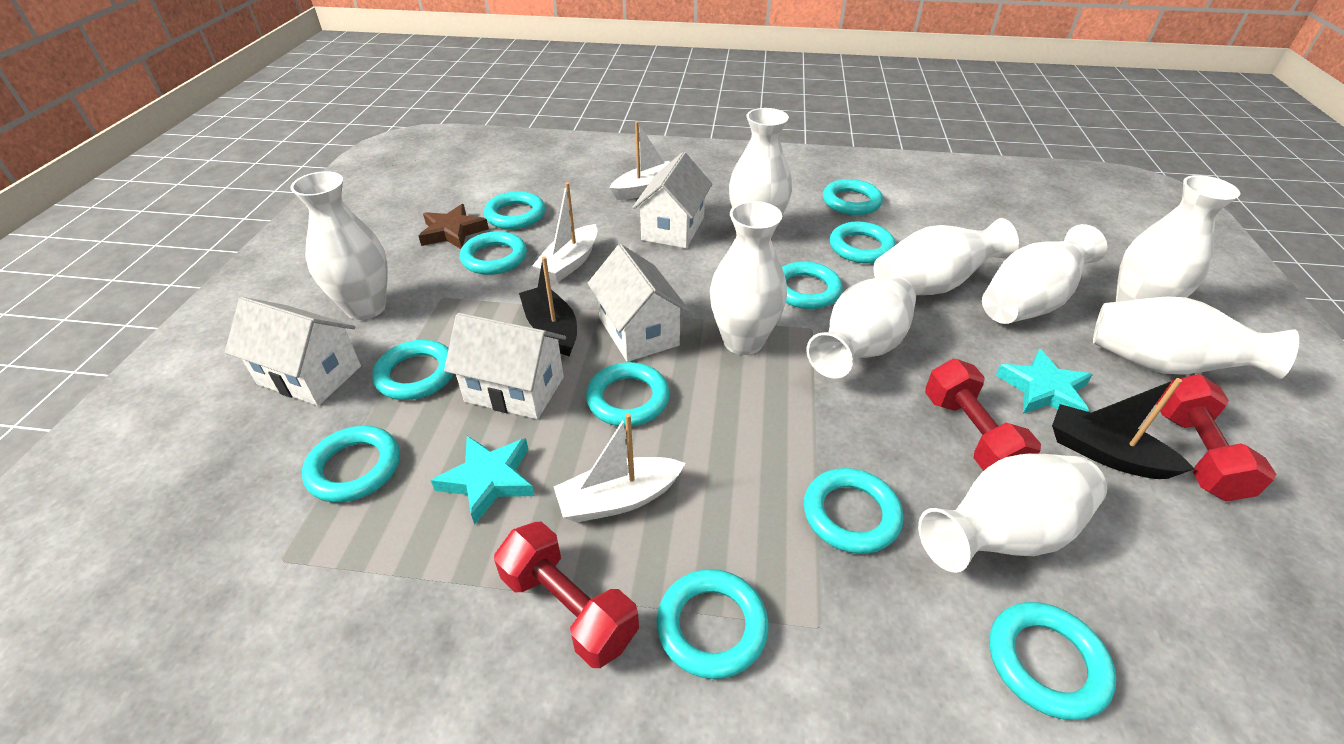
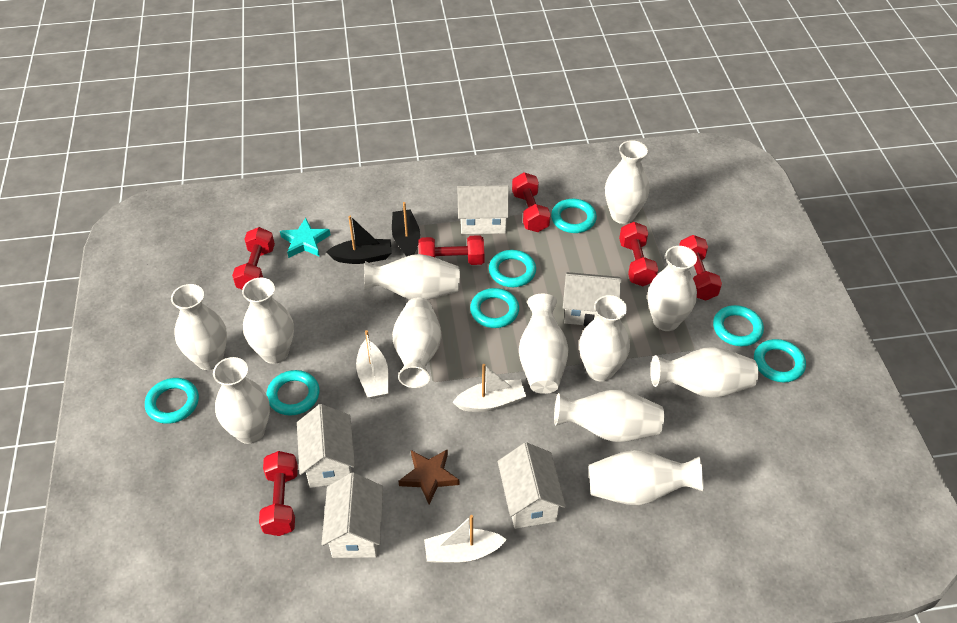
red dumbbell: [494,522,639,668] [925,359,1041,471] [1156,374,1276,502] = 3 -> [232,227,275,290] [259,451,298,536] [418,235,484,265] [512,172,551,232] [619,222,658,286] [679,235,722,301] = 6
turquoise ring: [302,426,400,503] [372,340,454,400] [460,231,527,275] [484,191,545,229] [586,362,670,427] [657,569,769,679] [782,261,843,309] [804,468,903,554] [823,179,883,215] [830,221,896,264] [989,602,1116,720] = 11 -> [145,378,199,424] [266,370,320,416] [470,288,519,328] [489,250,536,287] [551,199,597,233] [713,305,764,346] [754,339,806,382] = 7
turquoise star: [431,436,535,524] [996,349,1092,414] = 2 -> [280,218,331,258] = 1
white house: [225,297,361,406] [444,313,566,419] [588,244,689,362] [632,152,712,248] = 4 -> [297,404,355,488] [321,473,383,558] [458,185,509,234] [498,442,566,529] [563,272,622,326] = 5
white vase: [290,171,388,320] [710,201,787,355] [729,108,792,237] [807,276,916,379] [874,218,1019,295] [918,453,1107,573] [982,224,1107,324] [1093,297,1299,379] [1115,175,1240,302] = 9 -> [171,284,227,370] [213,357,270,444] [242,278,294,364] [364,254,460,300] [392,298,442,388] [519,294,569,394] [554,389,664,442] [579,295,630,382] [589,450,703,505] [605,140,649,224] [648,246,697,331] [650,347,758,398] = 12

